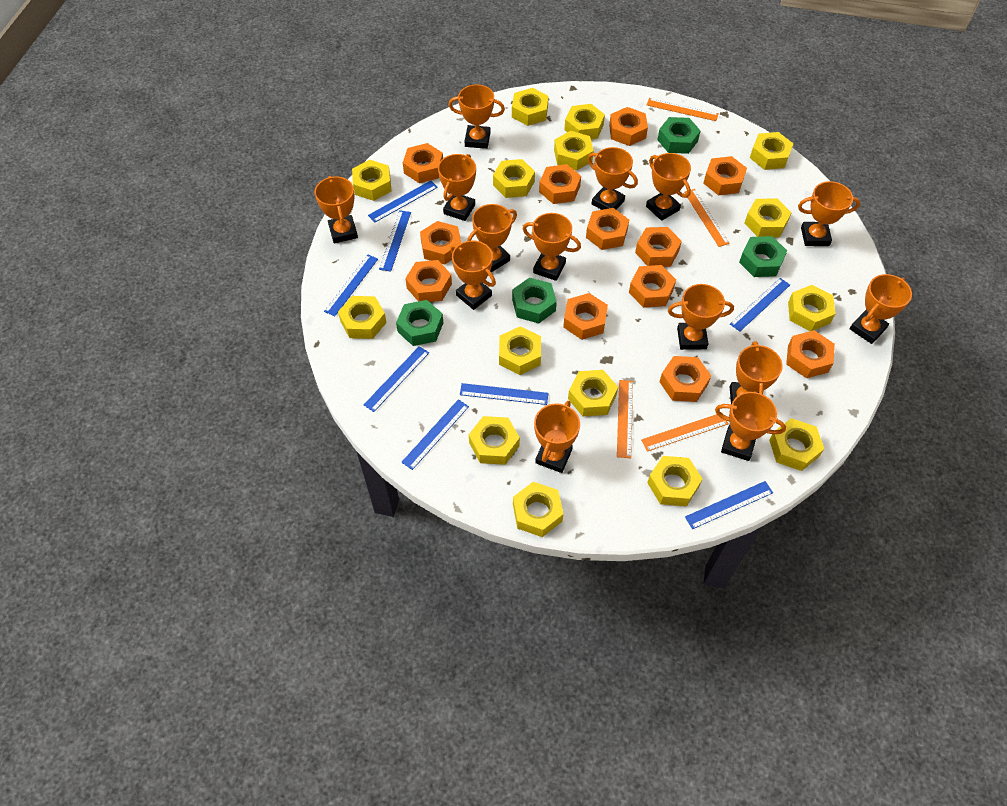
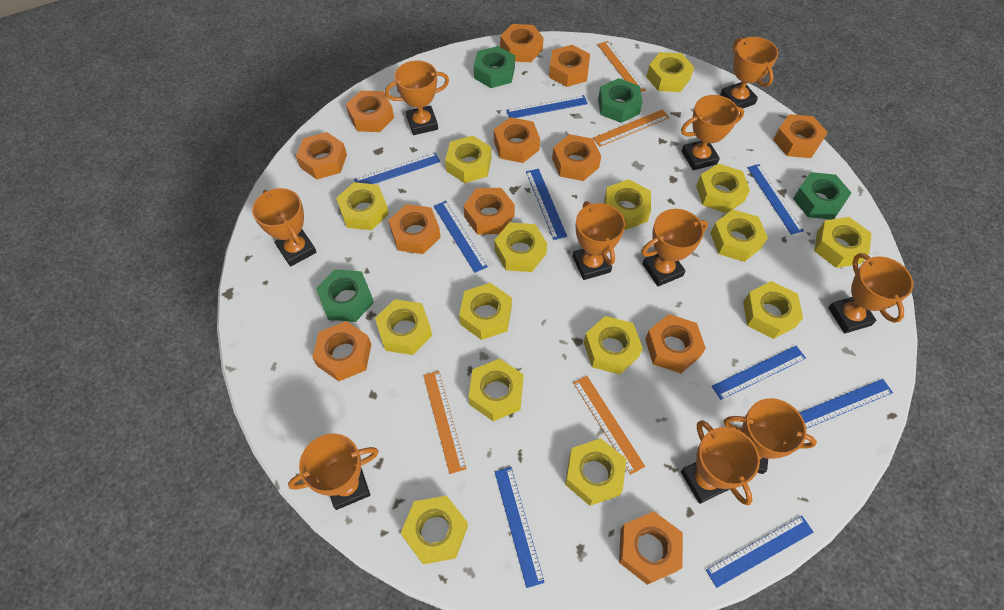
blue ruler: [324,254,378,316] [364,346,429,412] [368,181,438,222] [379,210,411,272] [401,399,469,470] [460,383,548,405] [685,481,773,529] [730,278,790,332] = 8 -> [354,152,440,184] [434,201,488,273] [495,467,545,588] [506,95,588,118] [526,169,567,240] [706,516,814,588] [711,346,806,400] [747,164,804,235] [799,379,893,429] = 9
orange trophy: [315,176,358,243] [438,154,476,221] [449,84,505,149] [450,241,496,310] [467,204,517,272] [522,213,581,281] [534,401,580,473] [588,147,638,210] [646,153,691,221] [668,284,734,350] [715,392,786,461] [730,341,783,404] [798,181,860,246] [850,274,912,344] = 14 -> [252,188,317,267] [288,433,379,510] [385,60,449,135] [573,201,625,280] [641,209,708,287] [681,95,744,170] [681,420,760,505] [720,37,778,109] [723,398,817,474] [828,253,913,333] = 10

